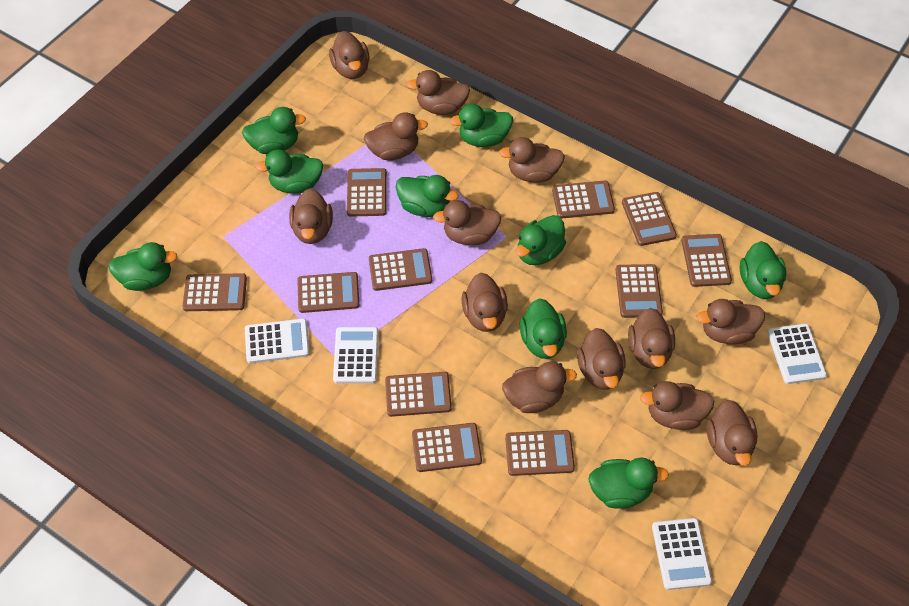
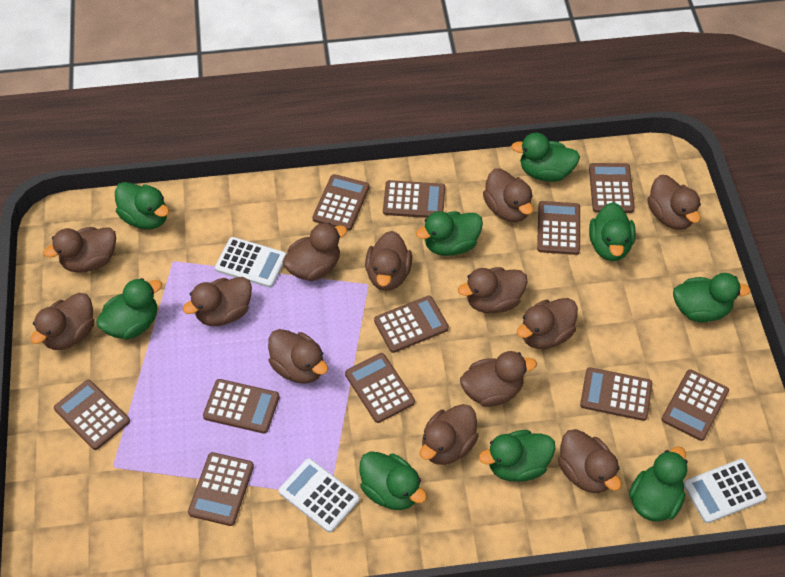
white calculator: [245,318,310,363] [333,327,379,384] [652,518,712,590] [767,324,827,384] = 4 -> [215,237,286,288] [278,458,360,533] [684,459,767,523] = 3

